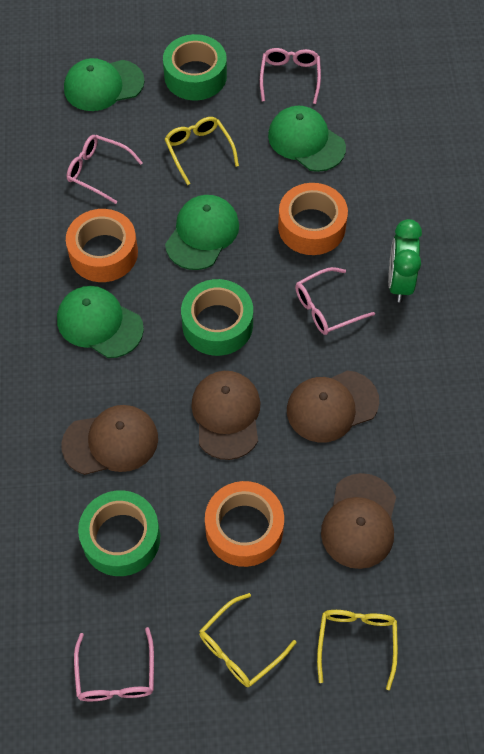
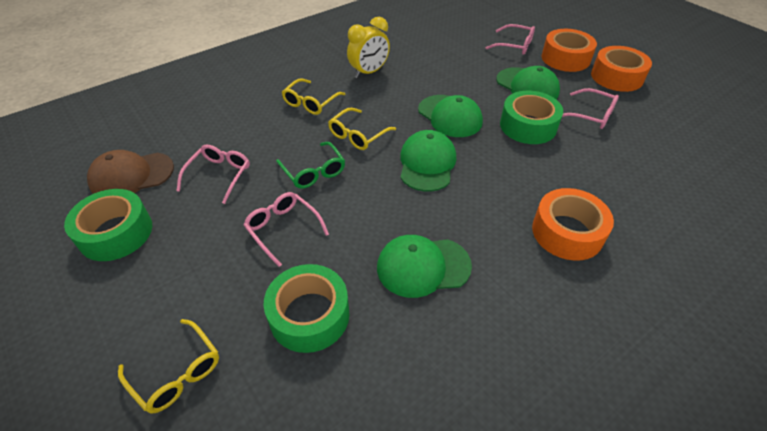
brown cap: [61,405,158,475] [191,371,260,460] [287,370,379,443] [321,473,396,569] = 4 -> [87,150,174,194] = 1
green clock: [388,219,422,302] = 1 -> none = 0
green glasses: none = 0 -> [276,142,345,189] = 1
yellow clock: none = 0 -> [347,17,390,78] = 1

